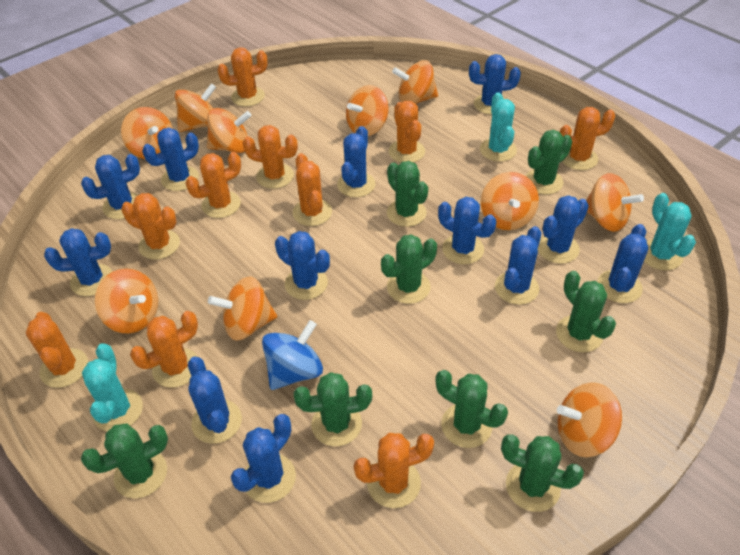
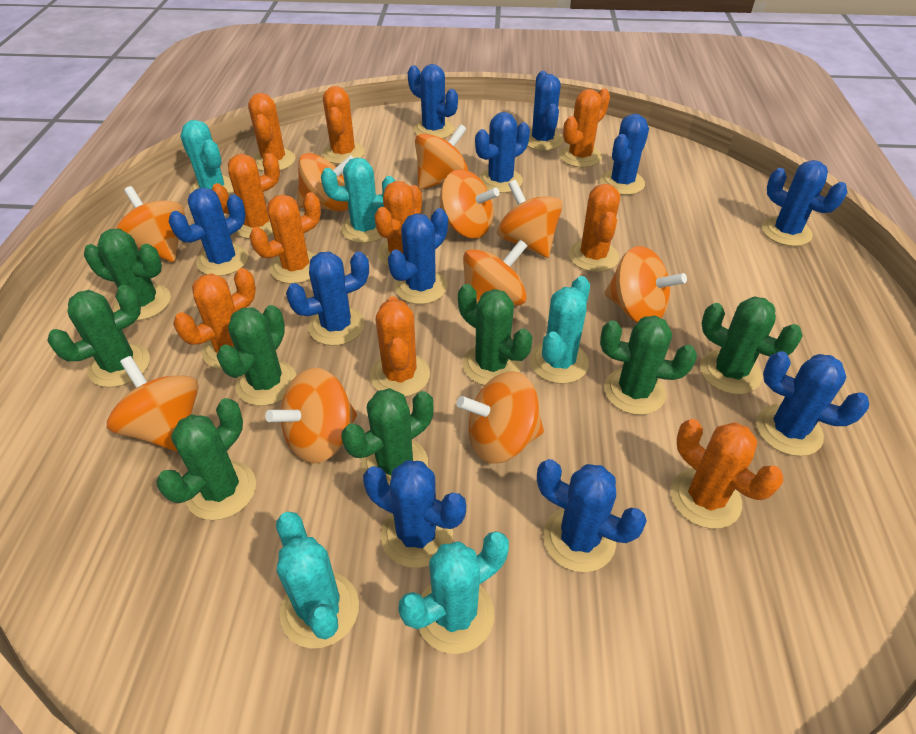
blue cactus: [44,228,113,296] [81,154,140,219] [142,128,199,191] [188,356,242,444] [231,414,296,503] [275,231,330,300] [337,126,376,197] [438,197,496,264] [469,54,521,114] [495,226,541,305] [538,195,589,264] [597,224,648,303] = 12 -> [169,188,248,276] [286,252,369,346] [363,460,466,568] [388,208,448,304] [408,64,458,138] [475,112,530,193] [527,71,564,151] [537,459,647,572] [600,114,649,195] [756,351,869,456] [762,160,848,246] = 11
blue spinning top: [262,320,323,390] = 1 -> none = 0
turquoise cactus: [82,343,143,431] [480,92,517,162] [644,193,696,270] = 3 -> [180,120,234,196] [276,512,359,649] [321,157,395,243] [398,531,509,654] [530,276,590,384] = 5

